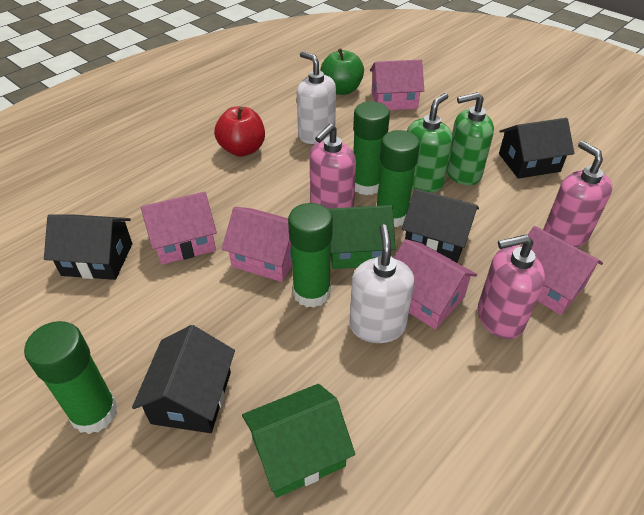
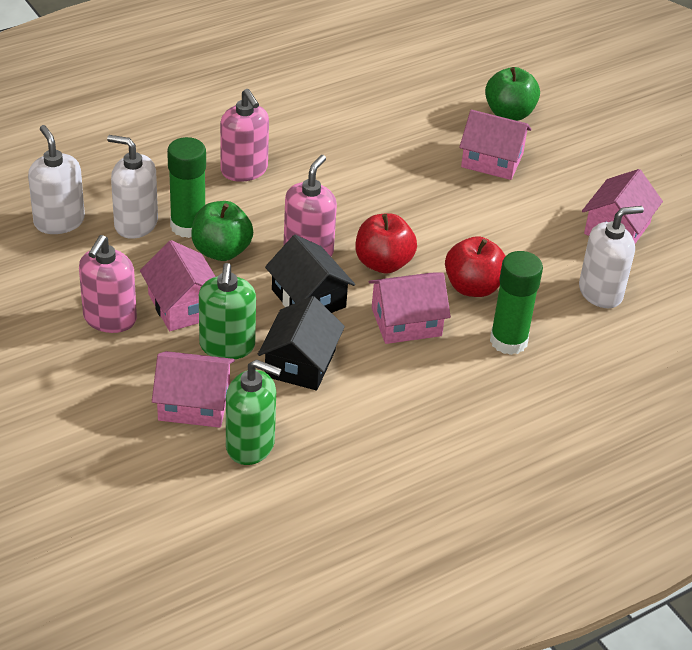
black house: [44,214,132,280] [132,325,235,433] [402,189,479,262] [499,118,574,179] = 4 -> [258,296,345,390] [265,235,355,313] = 2
green apple: [320,48,364,95] = 1 -> [191,201,253,261] [485,67,540,121] = 2
green glue stick: [24,321,118,434] [288,203,333,308] [353,101,390,195] [377,130,420,227] = 4 -> [167,137,206,238] [490,251,543,355] = 2
green house: [242,384,355,498] [328,205,395,269] = 2 -> none = 0
red apple: [214,107,265,157] = 1 -> [356,213,417,273] [445,236,506,297] = 2
white soap dispenser: [297,51,336,144] [349,224,414,343] = 2 -> [28,125,85,234] [107,135,158,239] [579,206,644,308] = 3

